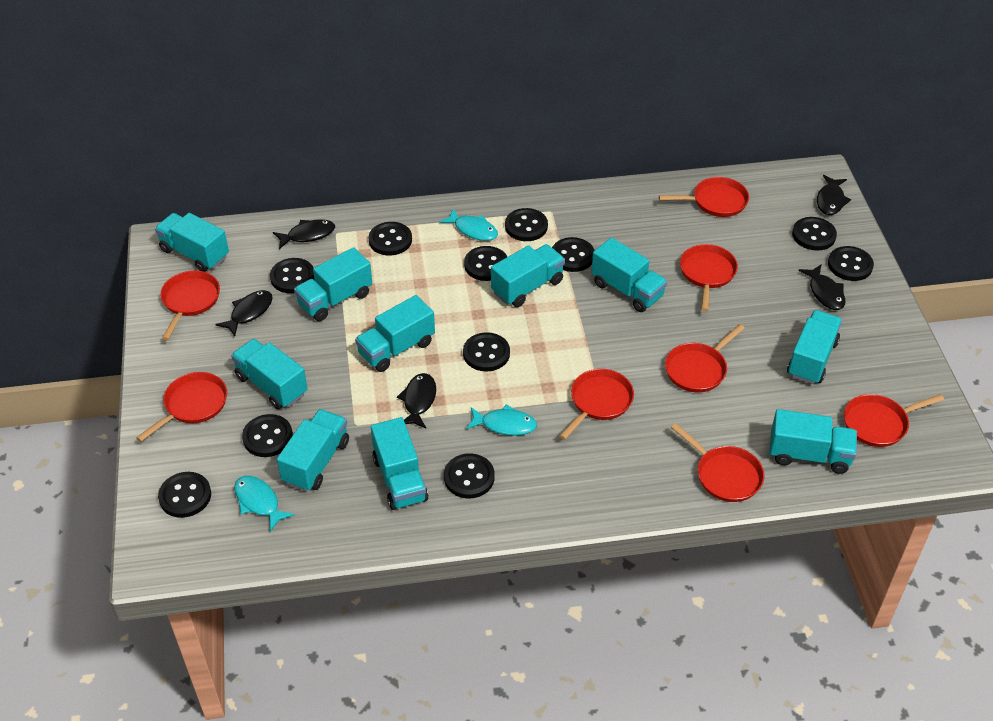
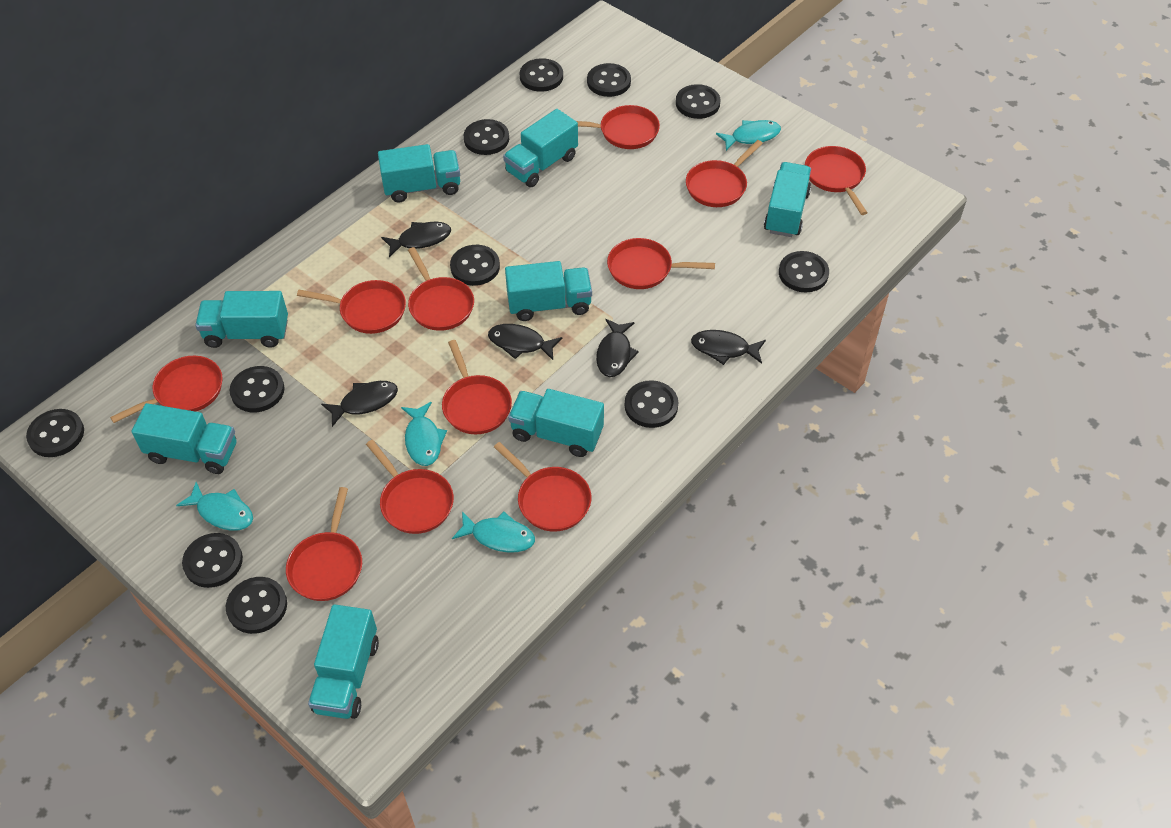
red pan: [136,372,227,442] [160,271,220,340] [559,369,634,440] [659,177,749,217] [665,324,745,392] [671,423,765,502] [680,244,738,311] [844,394,944,447] = 8 -> [110,356,223,423] [286,487,362,601] [297,280,406,334] [366,440,454,534] [408,247,474,331] [442,340,512,434] [494,442,591,531] [576,105,660,149] [607,238,715,289] [686,140,763,207] [805,146,868,215] = 11
turquoise fish: [234,476,295,532] [439,209,498,241] [466,404,537,436] = 3 -> [176,482,253,531] [401,402,447,466] [452,511,535,553] [716,120,781,151] = 4
turquoise truck: [155,213,229,272] [231,339,307,409] [277,409,349,492] [294,247,372,321] [355,295,435,372] [371,417,428,510] [491,244,565,307] [591,238,667,312] [770,409,857,474] [787,310,842,384] = 10 -> [132,403,237,474] [195,291,288,348] [308,604,379,719] [378,144,460,202] [503,109,578,187] [505,261,592,321] [508,389,604,457] [764,162,811,237] = 8

